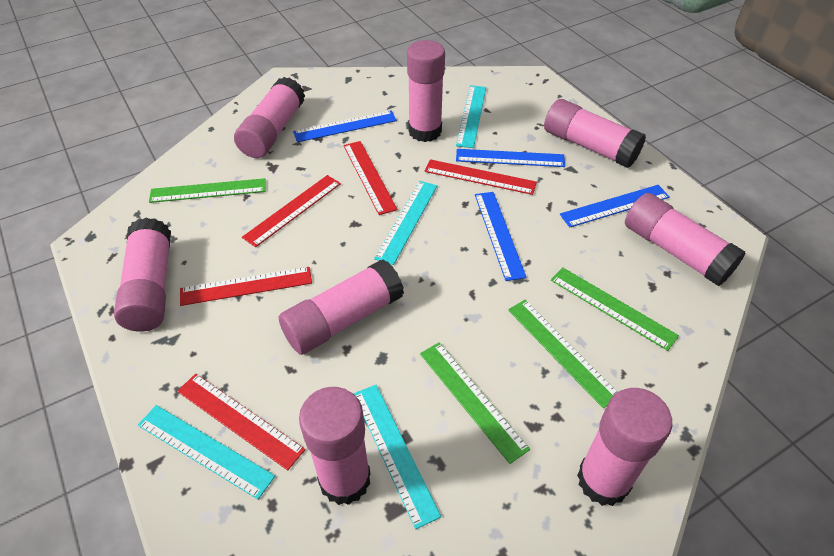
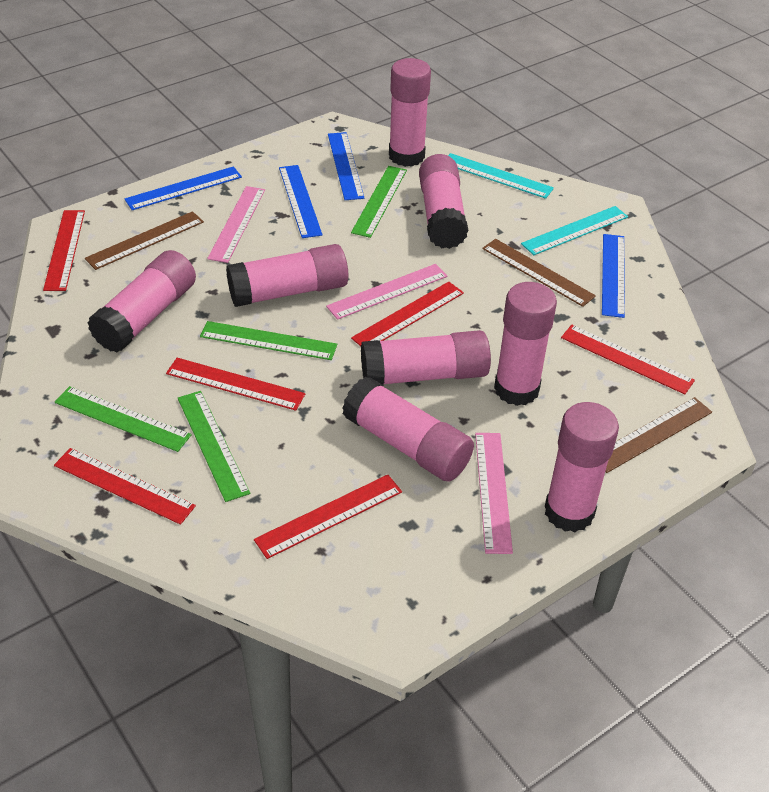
brown ruler: none = 0 -> [85,211,204,270] [482,239,596,307] [605,397,712,473] = 3
pink ruler: none = 0 -> [207,186,265,263] [326,264,447,320] [475,433,513,554] = 3
red ruler: [177,374,306,470] [180,267,312,306] [242,175,341,247] [343,141,398,215] [425,159,537,195] = 5 -> [43,210,85,291] [54,448,196,525] [166,358,305,411] [254,474,402,559] [351,281,464,346] [561,325,695,394] = 6
turquoise ruler: [138,405,275,499] [354,385,441,529] [374,181,437,265] [456,85,486,148] = 4 -> [448,153,554,199] [521,206,628,255] = 2

